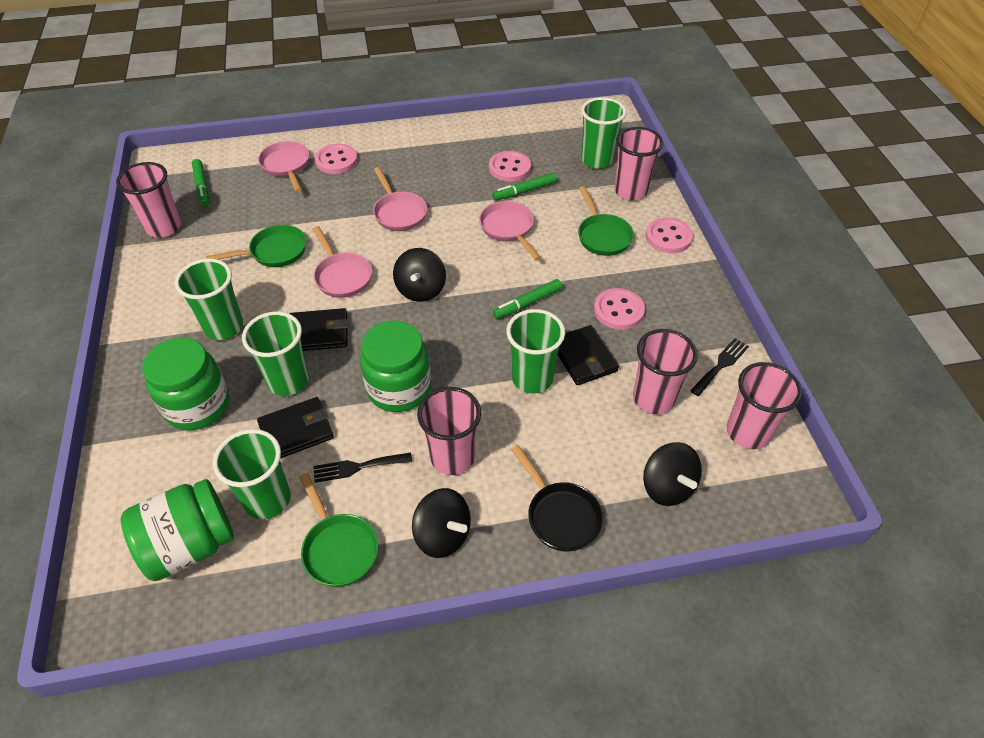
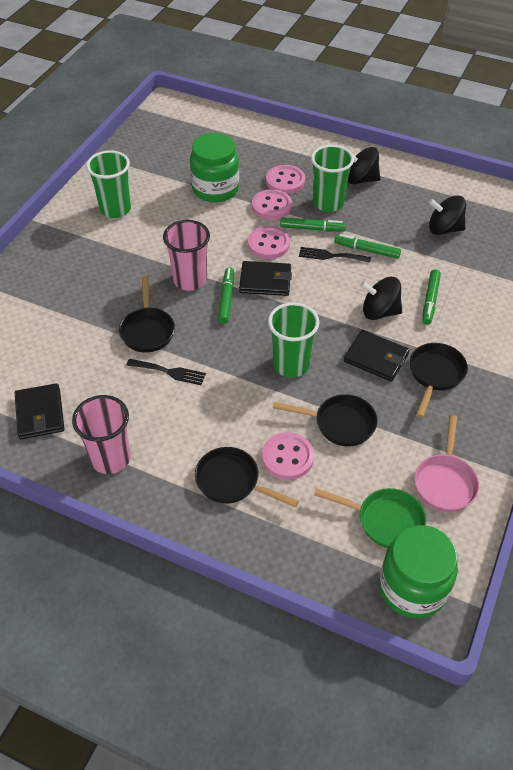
black pan: [511,445,603,552] = 1 -> [119,276,175,353] [195,447,299,508] [273,394,377,447] [409,343,468,418] = 4
green cup: [175,259,243,340] [213,429,291,520] [242,312,309,396] [506,309,565,393] [581,97,626,169] = 5 -> [86,150,131,218] [268,302,319,377] [311,145,354,212] = 3
green jar: [121,479,234,581] [142,338,229,430] [360,321,431,412] = 3 -> [190,133,239,203] [379,525,458,619] = 2
green marker: [192,159,209,207] [492,173,557,201] [493,279,562,319] = 3 -> [218,267,234,324] [280,217,346,231] [334,234,401,259] [422,269,441,325] = 4
green pan: [206,225,306,267] [299,473,378,587] [578,186,634,256] = 3 -> [314,488,426,548] = 1
pink cup: [116,162,181,238] [417,387,481,475] [614,127,663,200] [633,329,698,414] [727,362,802,449] = 5 -> [72,395,131,474] [163,220,210,291] = 2
pink pan: [258,141,309,192] [313,226,372,298] [373,167,427,231] [479,201,541,260] = 4 -> [414,415,479,512] = 1

